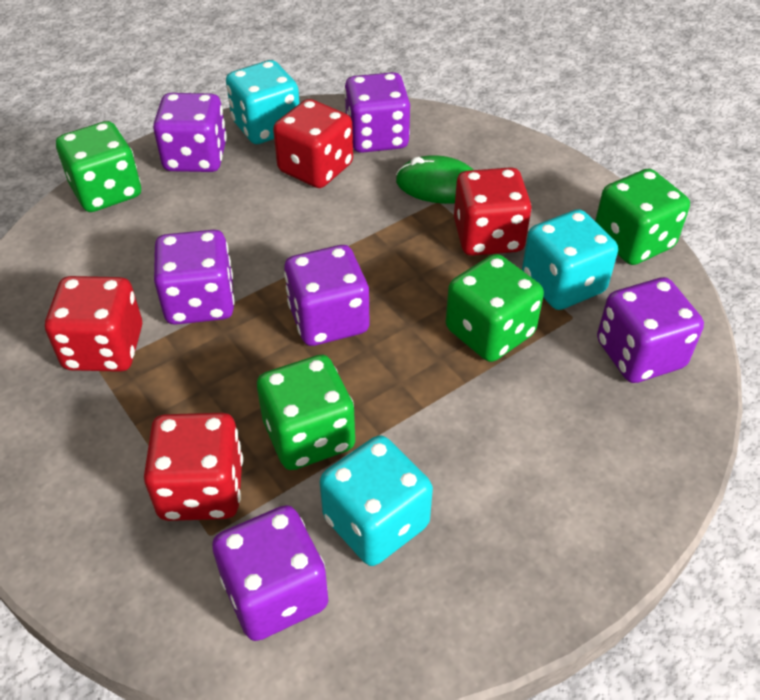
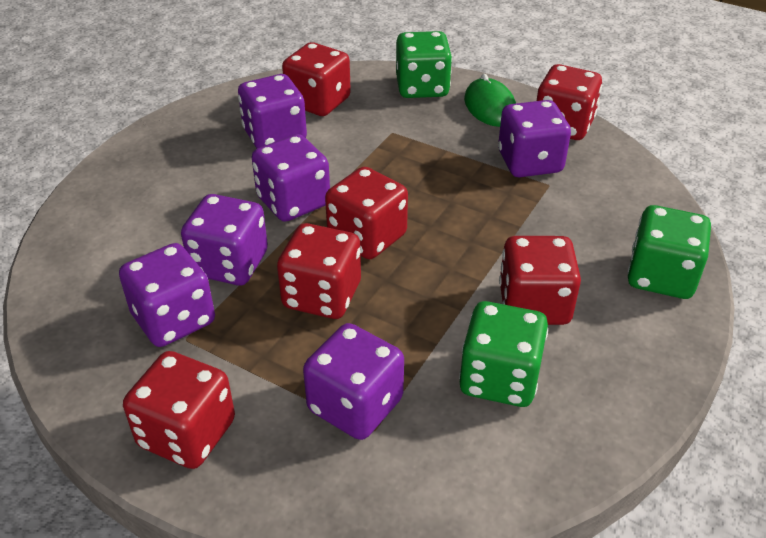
green dice: [56,121,141,212] [257,354,355,470] [446,254,544,362] [595,168,690,265] = 4 -> [396,31,452,98] [459,301,548,407] [627,205,711,299] = 3
red dice: [45,276,142,372] [144,413,243,521] [273,99,353,188] [454,167,532,256] = 4 -> [123,351,235,469] [277,223,361,319] [282,42,351,116] [325,167,408,259] [499,236,581,325] [537,64,602,140] = 6
turquoise dice: [226,60,300,144] [320,435,433,566] [522,209,618,310] = 3 -> none = 0

